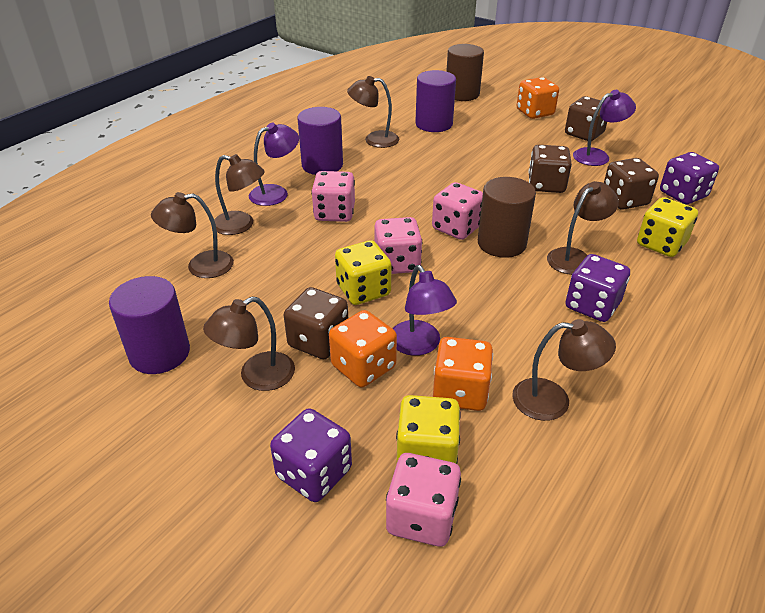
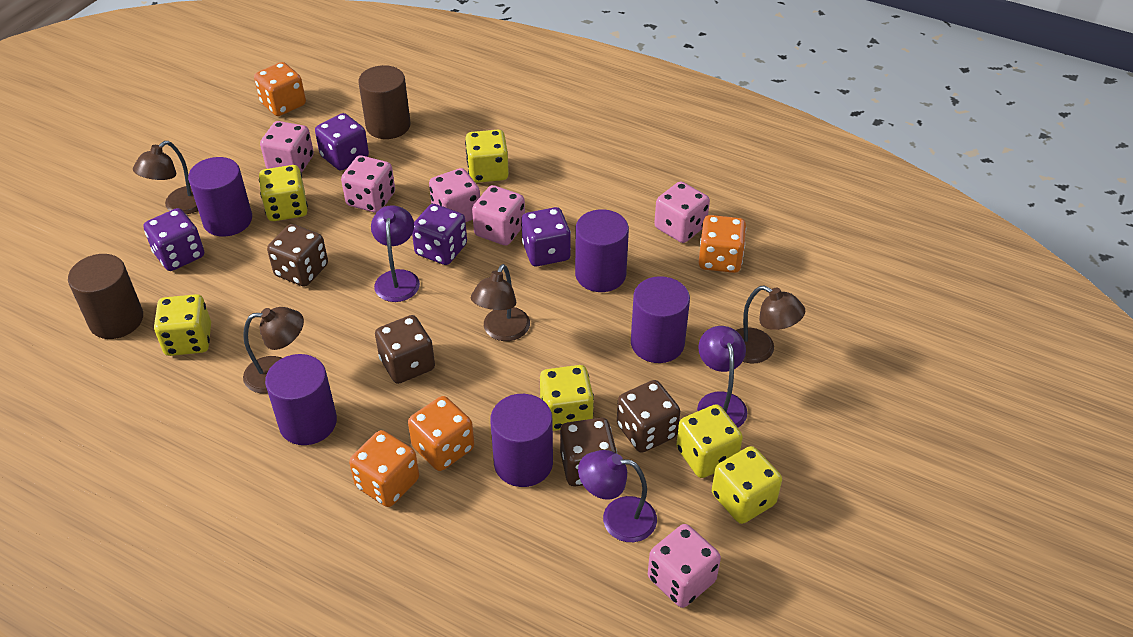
brown lamp: [151,192,234,278] [203,297,295,391] [214,154,265,235] [347,76,399,148] [512,319,616,421] [547,181,619,275] = 6 -> [133,141,198,214] [243,307,304,394] [471,264,530,341] [736,286,805,363] = 4
orange dice: [329,310,397,388] [433,337,493,411] [517,77,559,119] = 3 -> [254,62,306,116] [349,430,419,507] [408,396,474,471] [699,215,746,273] = 4
pink dice: [311,171,355,222] [374,217,422,274] [386,453,461,547] [432,182,483,240] = 4 -> [260,121,314,173] [341,155,395,213] [429,168,480,222] [472,185,525,246] [648,524,721,608] [654,181,710,243] = 6
purple cylinder: [109,276,190,374] [297,107,343,175] [415,70,456,132] = 3 -> [188,157,252,237] [265,354,337,445] [490,394,553,487] [575,210,629,292] [631,276,690,363] = 5
purple dice: [270,408,352,502] [565,254,630,322] [660,152,719,204] = 3 -> [143,208,204,271] [315,113,369,171] [412,204,467,265] [521,207,571,266] = 4
yellow dice: [335,240,391,305] [396,395,461,464] [637,197,698,257] = 3 -> [154,294,211,356] [259,165,308,221] [465,130,509,183] [540,365,594,431] [676,404,743,478] [712,446,782,524] = 6

